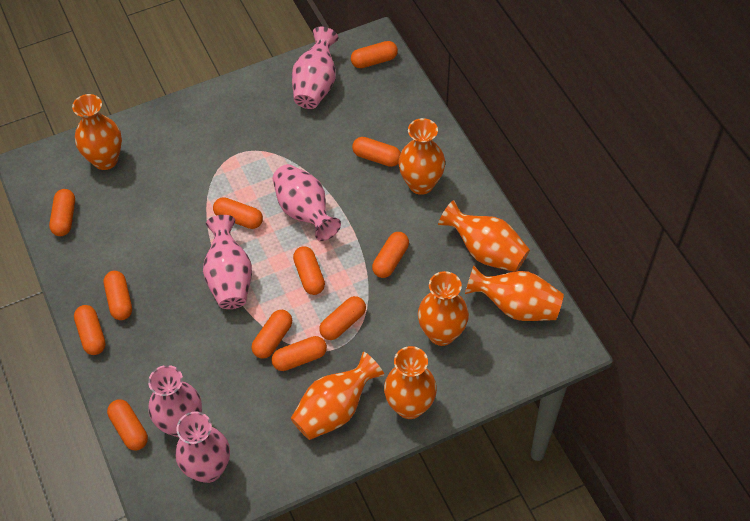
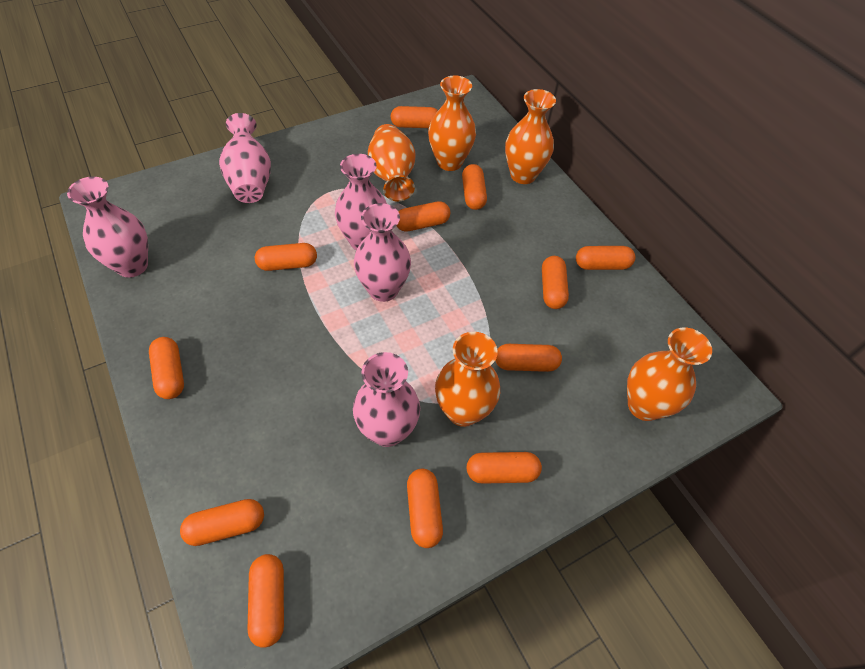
orange vase: [72,94,122,170] [291,352,384,440] [384,346,437,419] [398,118,445,195] [418,271,469,346] [438,200,530,272] [465,265,564,321] = 7 -> [368,124,415,202] [428,76,476,171] [435,332,500,427] [505,89,556,184] [627,327,712,421] = 5

